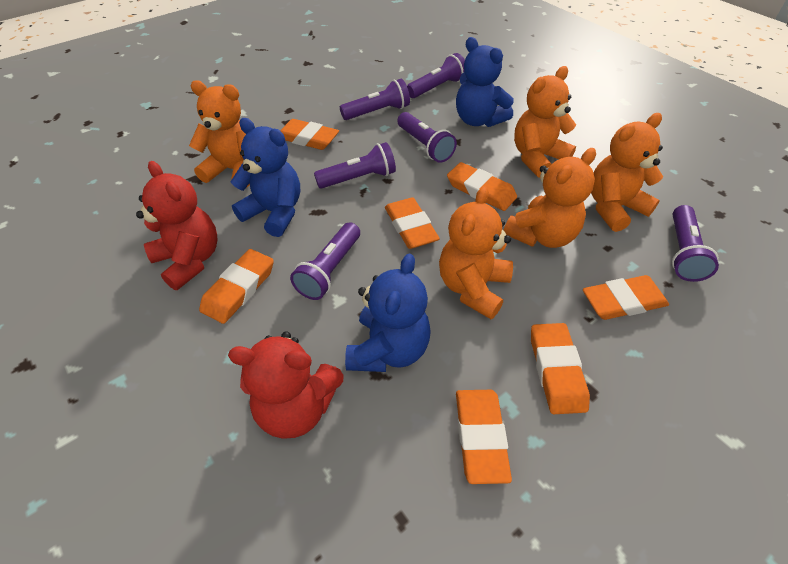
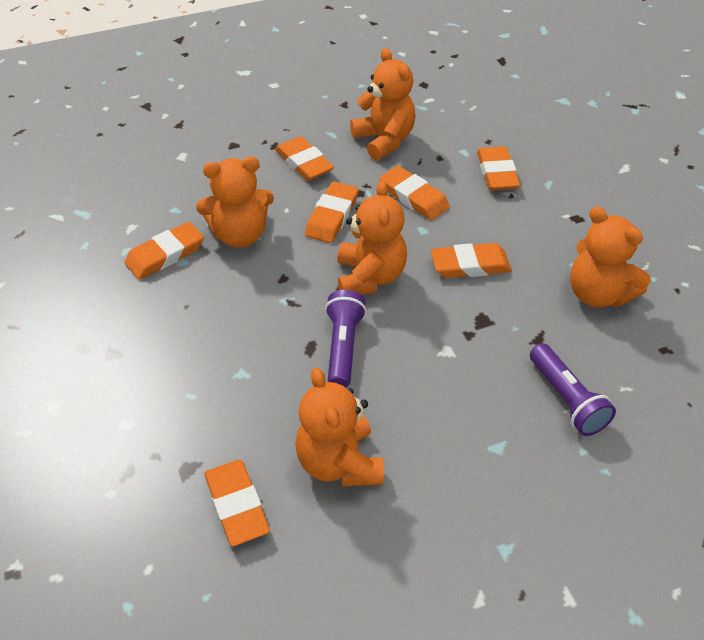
blue teddy bear: [230,118,300,237] [345,253,431,372] [456,37,514,127] = 3 -> none = 0
purple flashlight: [290,222,360,300] [314,142,396,189] [340,79,410,120] [397,112,457,163] [407,53,465,98] [672,205,719,282] = 6 -> [325,290,367,388] [530,343,616,436] = 2
red teddy bear: [136,161,217,290] [228,331,343,439] = 2 -> none = 0

